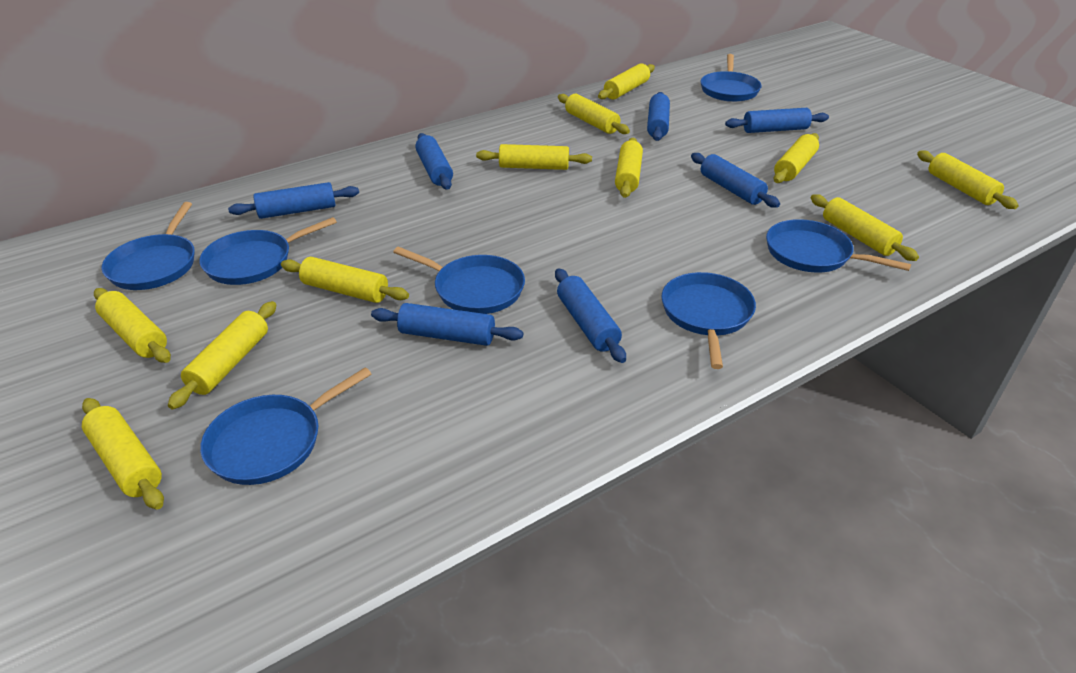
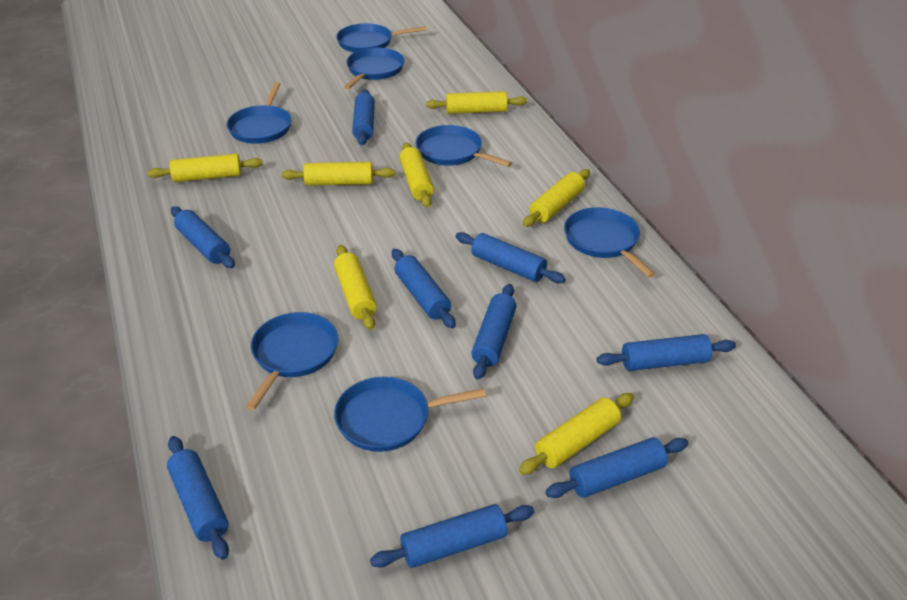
blue rolling pin: [228,182,359,219] [371,303,523,346] [415,133,453,190] [555,268,626,363] [647,92,670,141] [691,153,780,208] [725,108,829,133] = 7 -> [167,436,229,560] [171,206,235,268] [352,89,375,145] [370,504,535,568] [392,249,456,328] [455,232,566,283] [471,284,517,380] [545,437,688,498] [597,334,736,371] = 9
yellow rolling pin: [82,398,164,510] [94,288,171,363] [168,301,276,409] [281,257,409,303] [476,144,592,170] [558,94,630,134] [598,64,655,100] [615,138,643,198] [773,133,819,183] [811,194,919,261] [917,151,1019,209] = 11 -> [148,154,263,182] [281,162,395,186] [334,245,377,330] [400,142,434,207] [426,91,527,114] [519,393,634,475] [523,169,590,227] = 7

